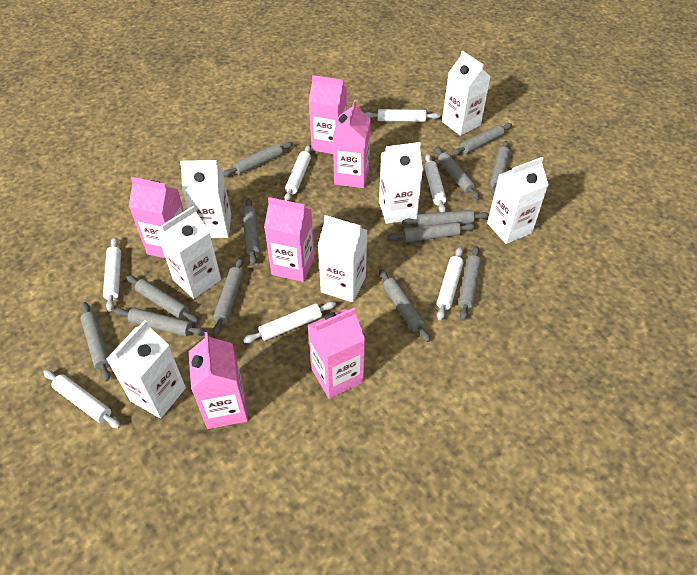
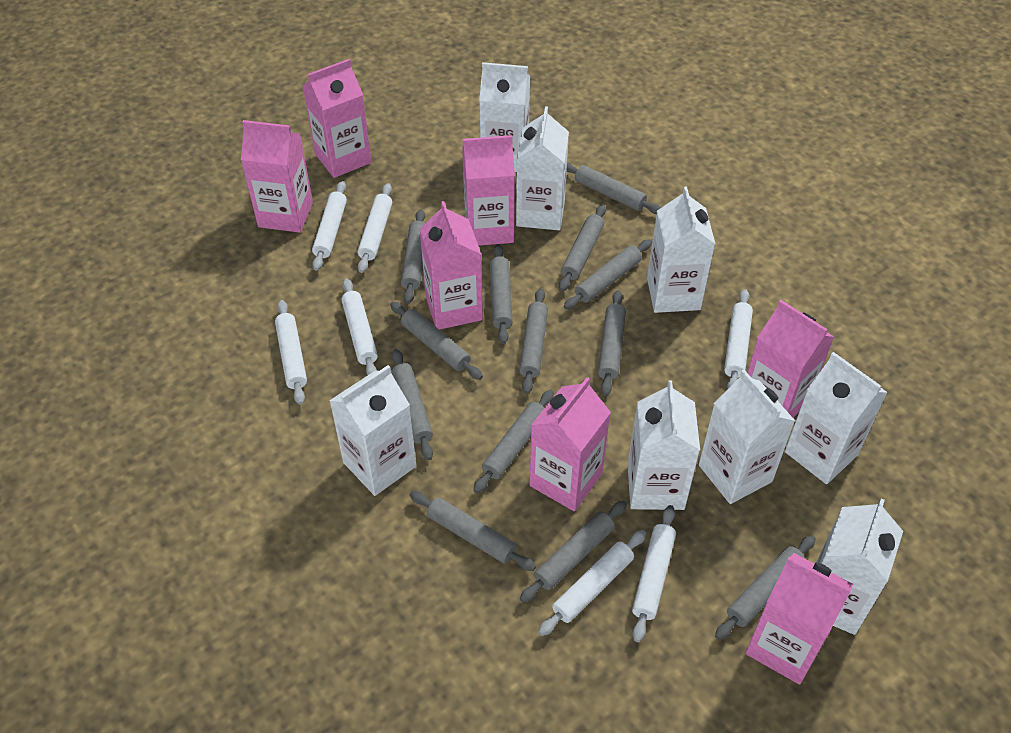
pink carton: [129,177,184,259] [189,332,248,429] [264,197,314,282] [307,307,365,399] [309,75,347,154] [333,100,371,188] = 6 -> [241,120,313,233] [303,59,371,178] [420,201,483,330] [462,135,515,246] [530,377,611,511] [745,553,853,685] [748,300,834,418] = 7
white carton: [106,320,186,419] [157,206,221,299] [180,160,231,238] [318,215,367,302] [379,142,423,224] [442,51,491,136] [487,157,549,244] = 7 -> [329,365,416,496] [479,62,530,172] [516,106,569,230] [628,381,700,510] [647,187,715,313] [699,370,795,504] [785,352,888,484] [817,499,903,635] = 8

